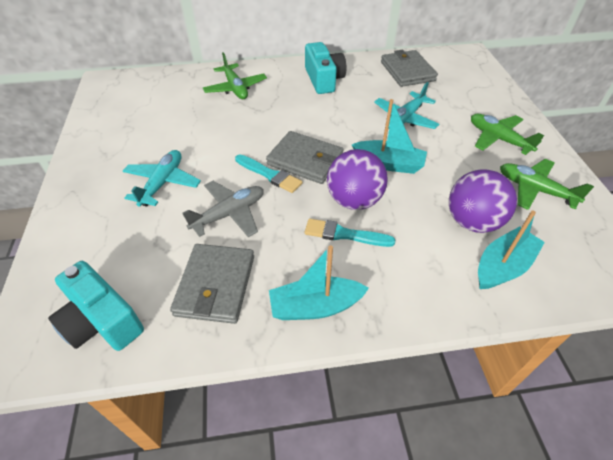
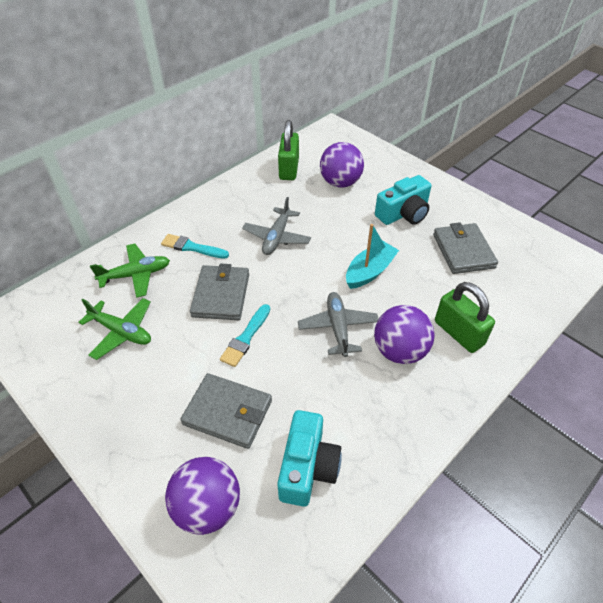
green padlock: none = 0 -> [278,120,299,180] [435,282,495,353] = 2
green plane: [203,52,267,99] [471,114,544,155] [500,159,594,210] = 3 -> [78,298,151,360] [90,244,170,298] = 2
grey plane: [183,181,264,237] = 1 -> [242,197,311,255] [298,292,379,357] = 2
purple ball: [327,149,388,210] [449,170,517,233] = 2 -> [165,457,240,535] [320,142,364,187] [374,305,435,364] = 3
turquoise boat: [269,245,369,320] [351,99,427,174] [478,210,545,289] = 3 -> [346,224,399,289] = 1
turquoise plane: [123,150,201,207] [374,82,439,129] = 2 -> none = 0

